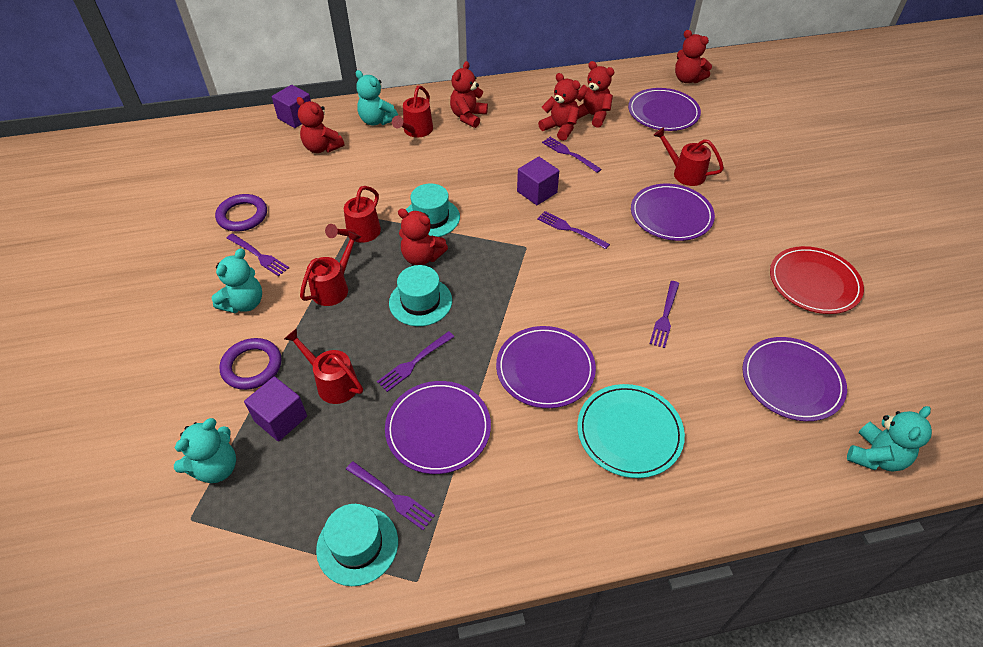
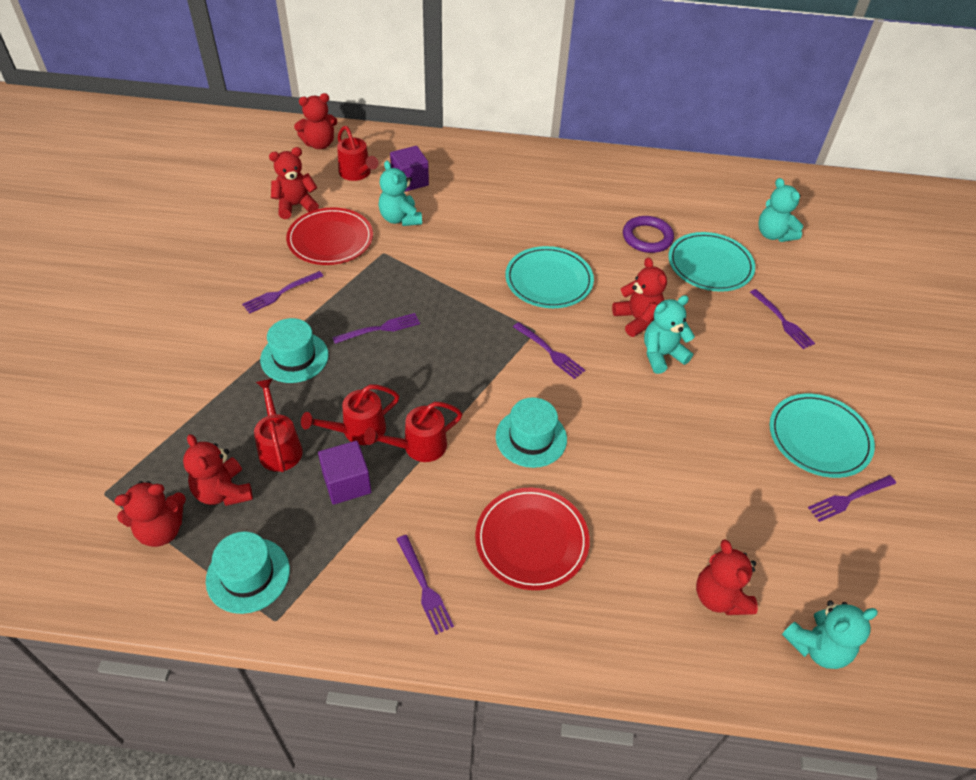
purple cube: [244,376,307,441] [272,85,311,128] [517,157,559,205] = 3 -> [318,441,371,505] [390,146,429,192] = 2
purple plate: [385,381,491,474] [496,326,596,408] [628,88,701,131] [631,184,715,241] [742,337,847,421] = 5 -> none = 0
purple ring: [215,194,267,231] [219,338,282,390] = 2 -> [623,216,674,253] = 1
red plate: [770,246,864,314] = 1 -> [286,207,373,265] [475,488,590,590] = 2
red watering can: [284,328,363,404] [300,231,361,306] [325,186,381,243] [392,86,433,137] [653,127,724,186] = 5 -> [254,379,303,472] [301,384,399,445] [337,126,379,181] [364,402,462,462] = 4
turquoise plate: [577,384,685,478] = 1 -> [505,246,594,308] [668,232,755,292] [770,394,875,478] = 3

